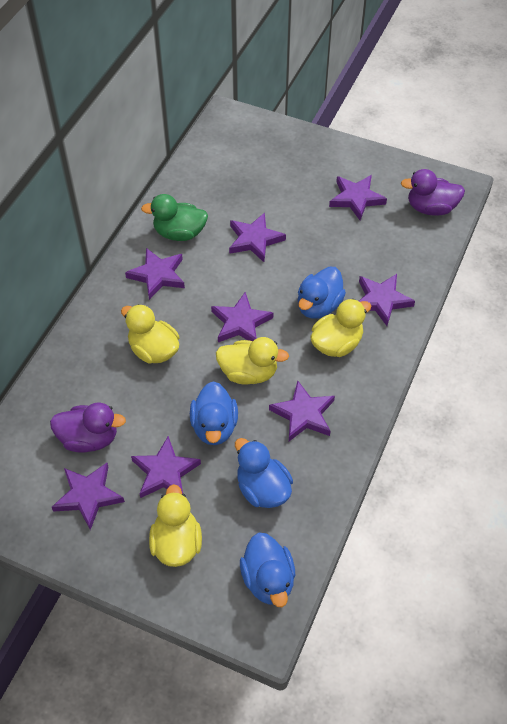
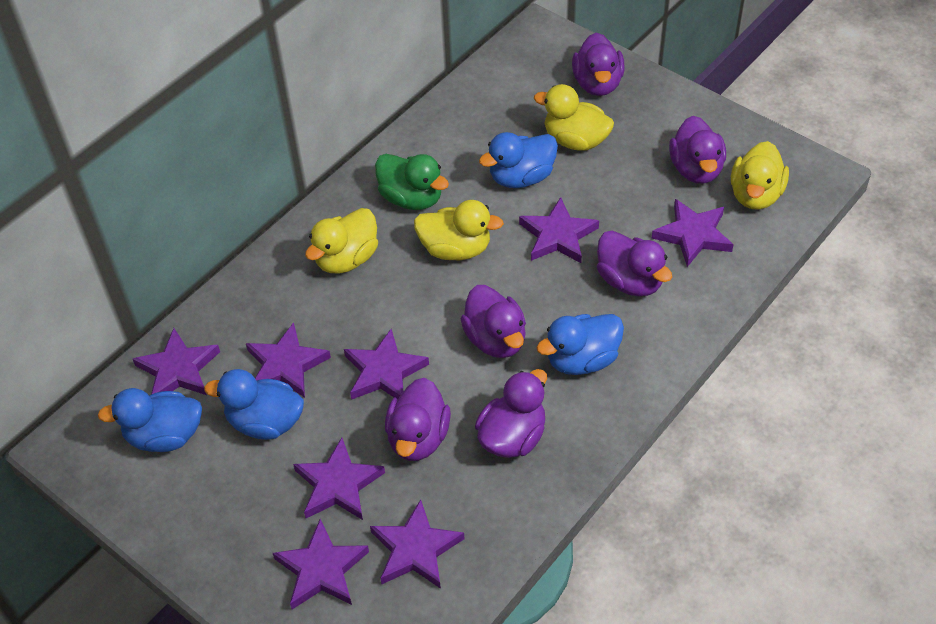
purple duck: [50,402,126,453] [401,169,465,216] = 2 -> [385,378,451,461] [461,285,526,358] [475,369,547,458] [572,33,625,96] [597,231,672,296] [669,116,726,184] = 6

